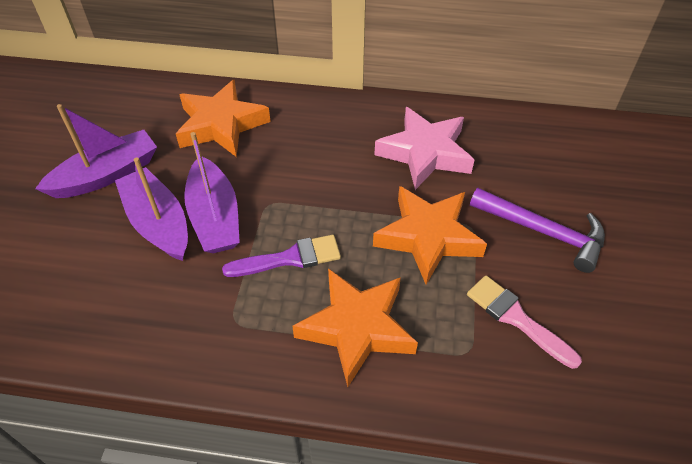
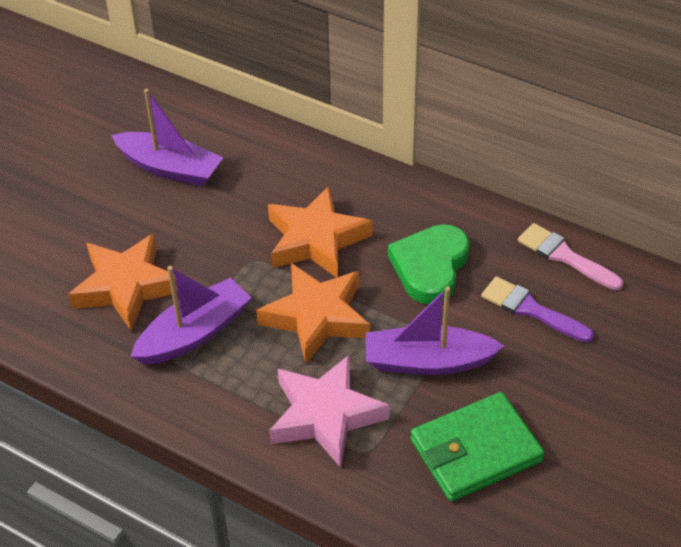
green heart: none = 0 -> [388,224,470,304] = 1
green wallet: none = 0 -> [410,392,545,502] = 1
purple hammer: [470,188,605,273] = 1 -> none = 0

